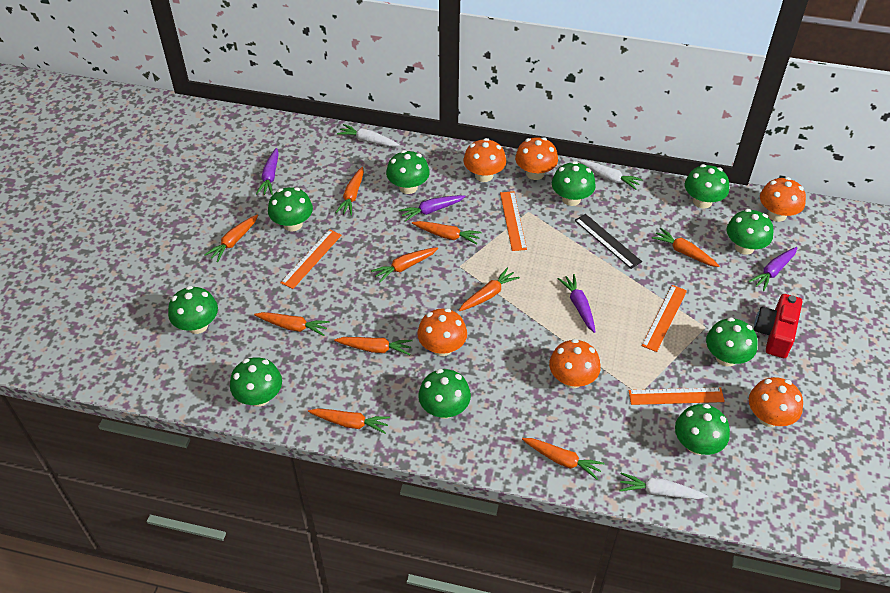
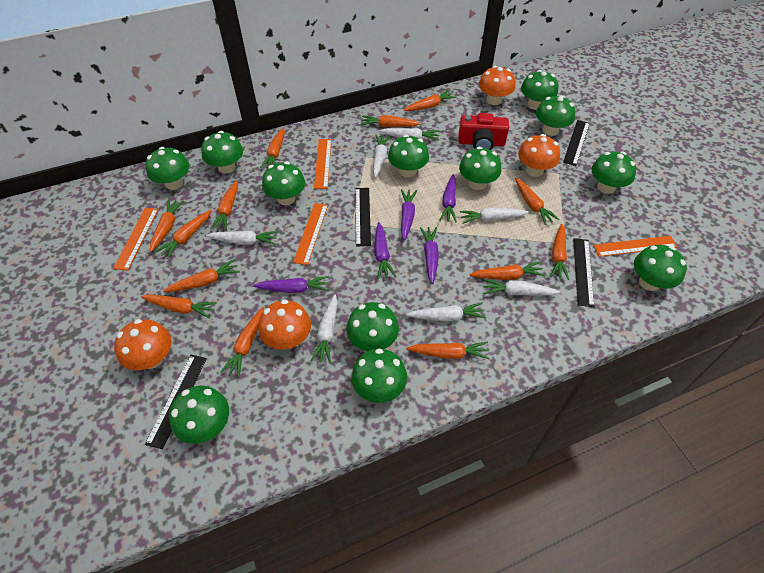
black ruler: [575,214,642,269] = 1 -> [145,355,207,449] [355,188,371,246] [563,120,590,166] [573,238,595,307] = 4
green mushroom: [168,286,218,334] [230,357,282,407] [268,187,313,232] [386,150,430,194] [418,369,471,419] [552,161,596,206] [675,404,730,455] [685,164,729,209] [706,317,757,366] [726,209,774,255] = 10 -> [145,147,190,190] [169,386,229,444] [201,131,243,174] [262,162,305,205] [346,302,399,351] [352,349,407,403] [388,135,429,177] [459,147,501,190] [521,70,559,110] [536,95,575,136] [591,151,636,194] [634,245,687,291] = 12
orange carrot: [204,214,258,262] [254,312,330,336] [308,408,390,434] [334,337,413,355] [335,167,364,216] [371,247,438,283] [412,221,482,245] [459,267,520,311] [522,438,605,480] [652,228,719,267] = 10 -> [141,294,217,318] [150,199,184,252] [155,210,211,259] [163,259,240,292] [210,180,238,230] [220,307,264,377] [260,128,285,169] [361,115,421,127] [404,90,456,111] [406,341,490,359] [469,262,545,280] [515,178,559,225] [550,224,569,280] = 13
orange mushroom: [417,308,467,356] [463,138,506,182] [515,137,558,180] [549,339,601,389] [749,377,803,427] [760,177,806,222] = 6 -> [114,319,172,371] [258,300,311,349] [479,66,515,105] [518,134,560,177] = 4
purple carrot: [256,148,279,195] [399,195,466,222] [558,274,595,333] [749,247,797,291] = 4 -> [253,276,329,293] [374,222,396,279] [401,189,417,240] [420,227,439,284] [440,174,457,223] = 5
white carrot: [337,124,399,147] [578,160,643,190] [619,473,708,499] = 3 -> [206,231,278,245] [311,294,338,364] [373,135,390,178] [379,128,440,141] [406,302,486,321] [460,207,529,224] [483,279,560,296] = 7

